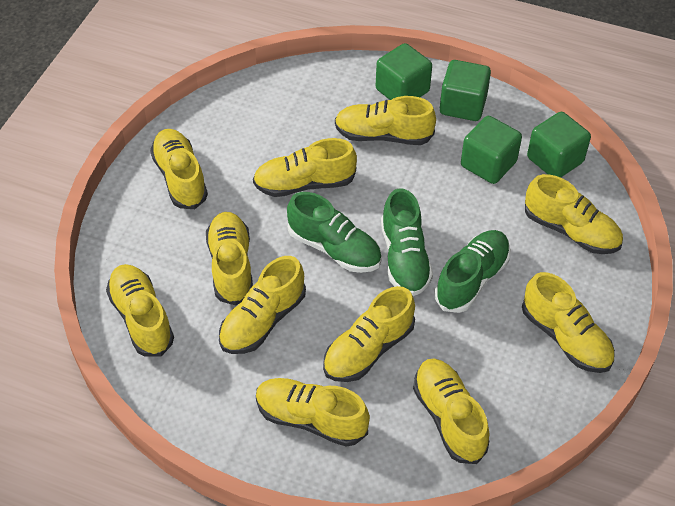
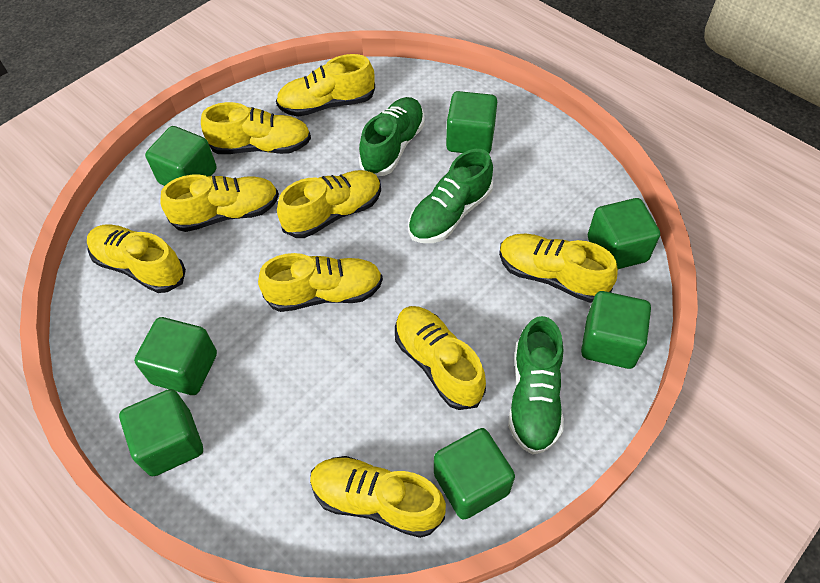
green cube: [376,43,432,100] [440,60,491,121] [461,116,522,184] [527,112,591,178] = 4 -> [119,389,203,476] [134,317,217,395] [145,126,217,186] [434,428,515,519] [446,91,497,153] [581,291,651,369] [588,198,660,269] = 7
yellow shoe: [106,264,174,357] [150,129,208,209] [206,212,253,305] [219,256,306,354] [253,138,357,197] [256,378,370,447] [323,286,415,382] [335,96,436,145] [413,359,489,464] [522,272,615,373] [525,174,623,254] = 11 -> [87,224,186,293] [160,174,279,232] [201,102,311,154] [258,253,383,312] [276,54,375,117] [277,170,381,238] [310,456,446,538] [395,306,486,410] [499,234,618,303] = 9

